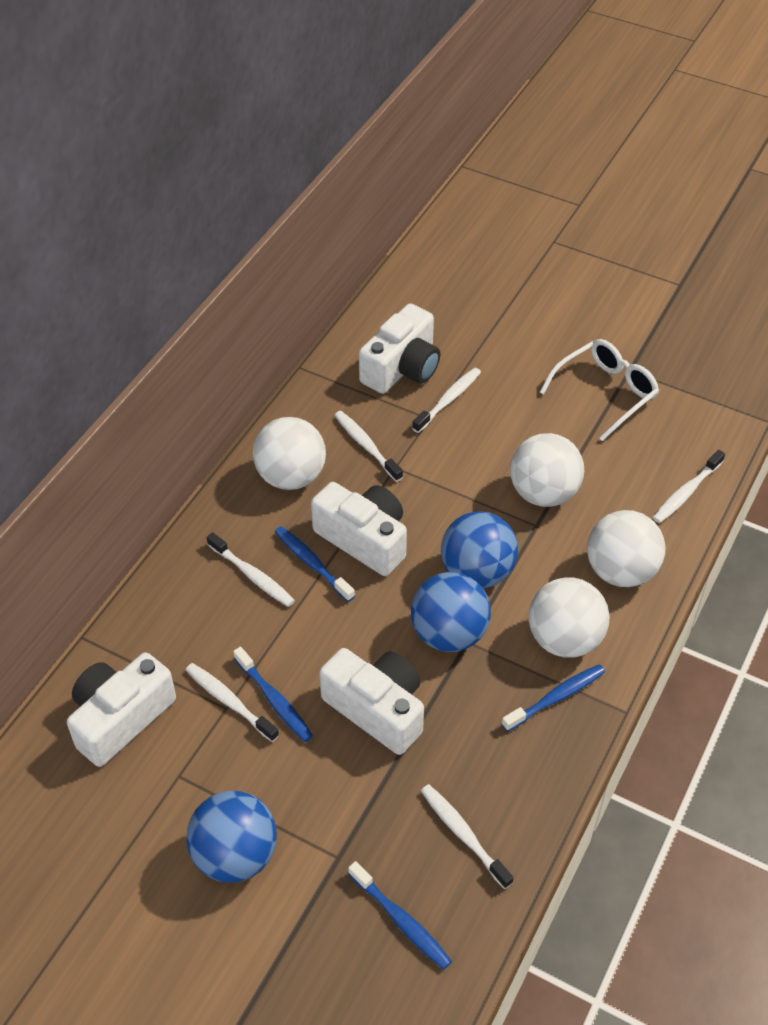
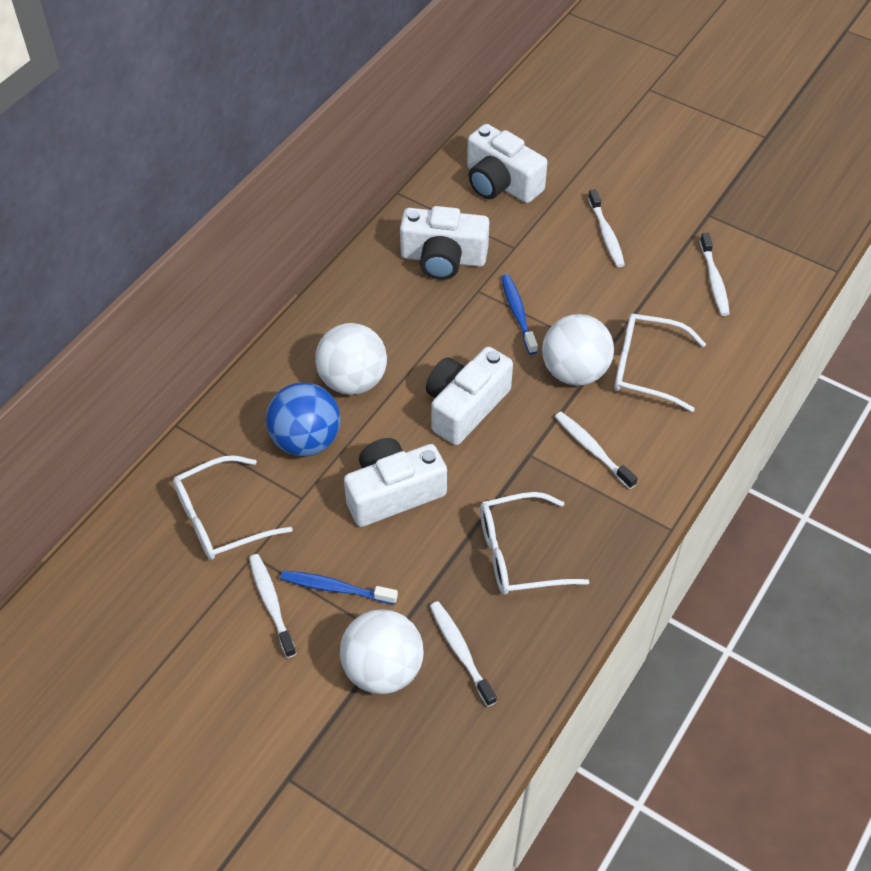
blue ball: [187,791,277,883] [411,572,491,652] [441,511,518,588] = 3 -> [266,382,341,457] = 1
blue toothbrush: [233,647,313,742] [275,526,355,602] [348,861,452,970] [502,664,605,732] = 4 -> [280,570,398,604] [501,274,538,354] = 2
white ball: [253,417,326,490] [510,433,584,507] [529,577,609,658] [587,510,665,587] = 4 -> [315,323,387,395] [340,609,424,694] [542,314,614,386] = 3
white glasses: [539,339,659,441] = 1 -> [173,455,293,560] [480,492,589,595] [614,314,706,412] = 3
white toothbrush: [186,663,279,742] [207,532,295,607] [334,411,403,482] [412,368,481,433] [421,784,514,889] [653,450,725,523] = 6 -> [249,554,297,658] [430,601,497,707] [555,412,638,489] [588,189,625,267] [700,233,730,316] = 5

